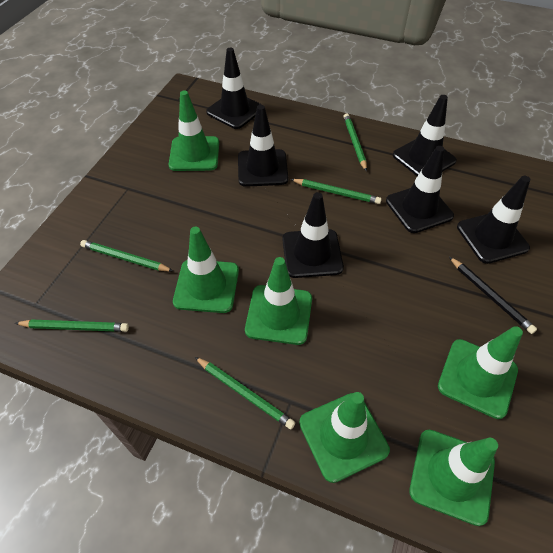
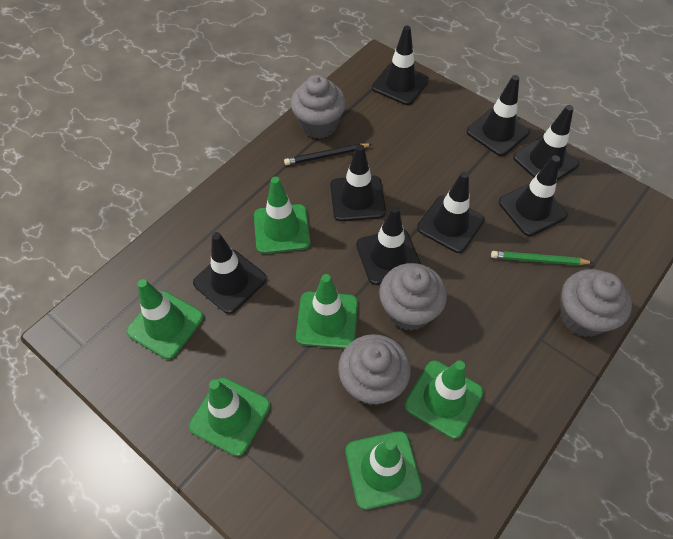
black traffic cone: [206,48,262,129] [238,105,288,187] [282,192,344,278] [386,146,454,233] [393,95,457,176] [457,176,530,264] = 6 -> [193,232,267,314] [330,144,386,221] [356,206,421,285] [372,26,429,105] [417,171,484,253] [467,75,530,156] [499,155,568,236] [513,105,579,181] = 8
green pencil: [15,319,129,332] [80,240,173,272] [195,357,295,429] [290,179,382,204] [343,113,367,172] = 5 -> [491,251,594,265] = 1
grey cupcake: none = 0 -> [291,74,346,139] [338,334,411,405] [379,263,447,331] [560,269,632,337] = 4

